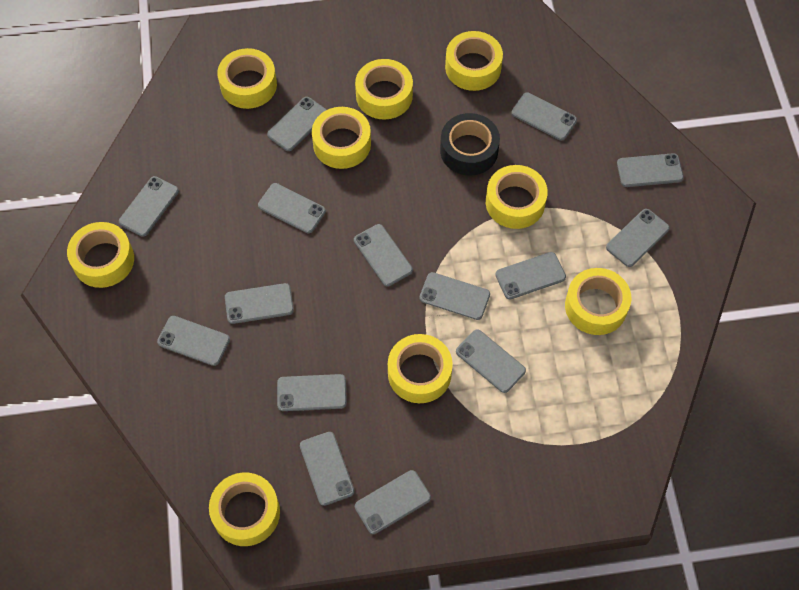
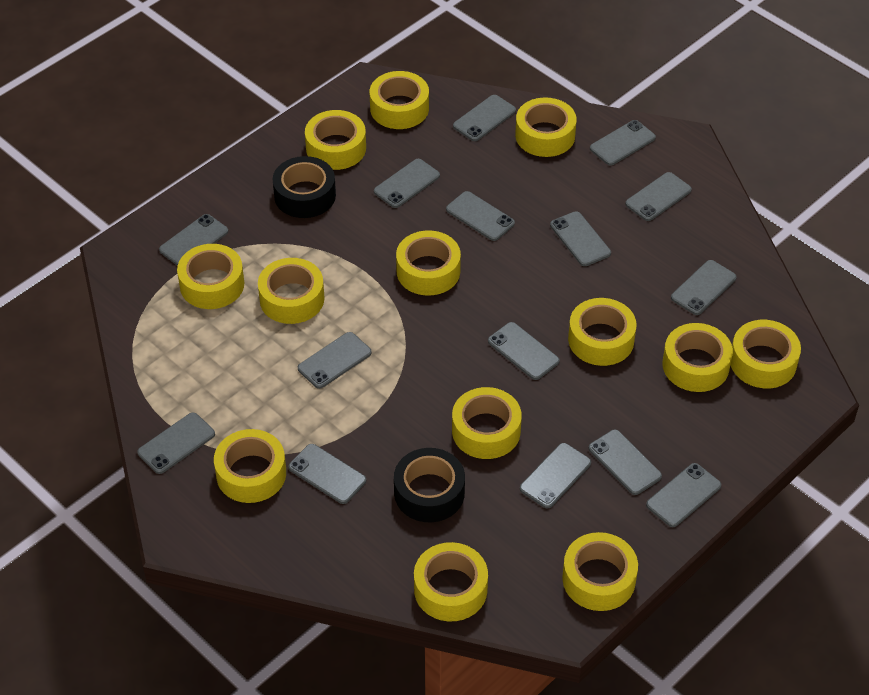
black tape: [440,113,500,175] = 1 -> [273,156,336,218] [394,448,465,522] = 2
yellow tape: [67,222,134,288] [209,472,280,546] [217,48,277,109] [312,107,371,169] [355,59,413,120] [388,334,453,403] [445,31,503,91] [486,165,548,229] [565,268,631,335] = 9 -> [177,244,244,309] [214,429,286,503] [258,258,324,324] [305,110,366,170] [370,71,429,129] [396,230,461,296] [414,542,488,621] [452,387,522,459] [515,97,577,157] [562,532,638,611] [568,298,637,366] [662,323,733,392] [731,320,801,388] = 13

